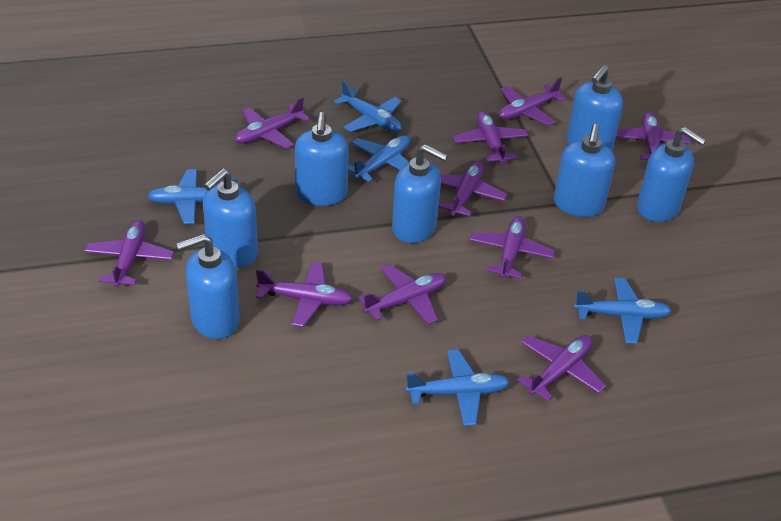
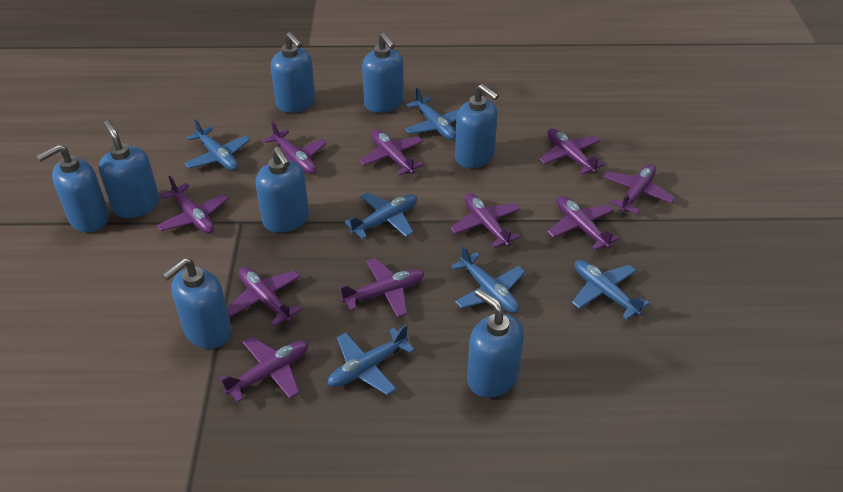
blue plane: [148,169,238,224] [334,81,402,132] [348,135,410,182] [405,349,510,426] [574,278,671,344] = 5 -> [184,119,250,171] [327,325,415,395] [345,192,417,239] [405,88,459,140] [451,245,525,313] [572,260,650,320] = 6
blue soap dispenser: [176,234,240,339] [203,168,258,268] [295,112,349,206] [392,144,448,243] [554,124,615,217] [567,65,623,151] [637,127,706,222] = 7 -> [37,144,109,232] [99,120,160,218] [162,258,232,349] [256,147,309,233] [271,32,316,113] [362,32,404,113] [455,84,499,168] [467,289,524,398] = 8

